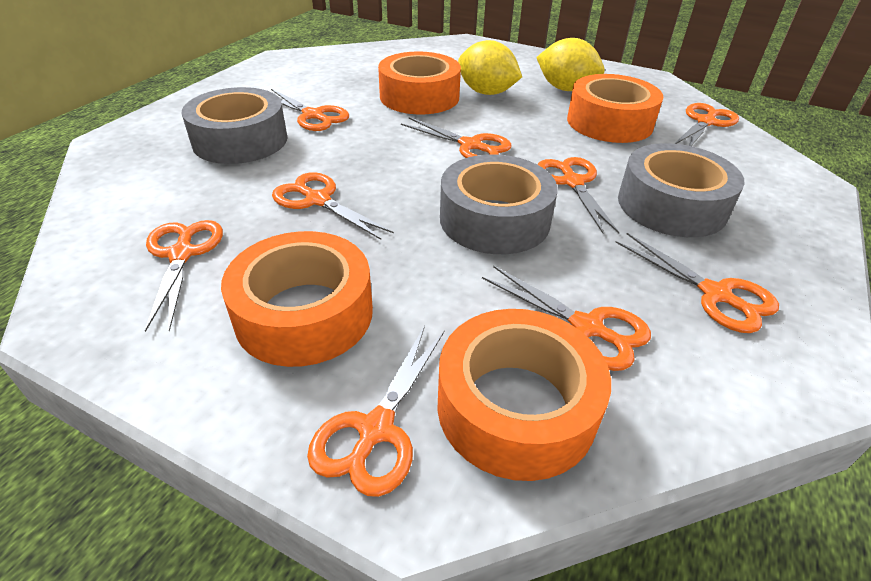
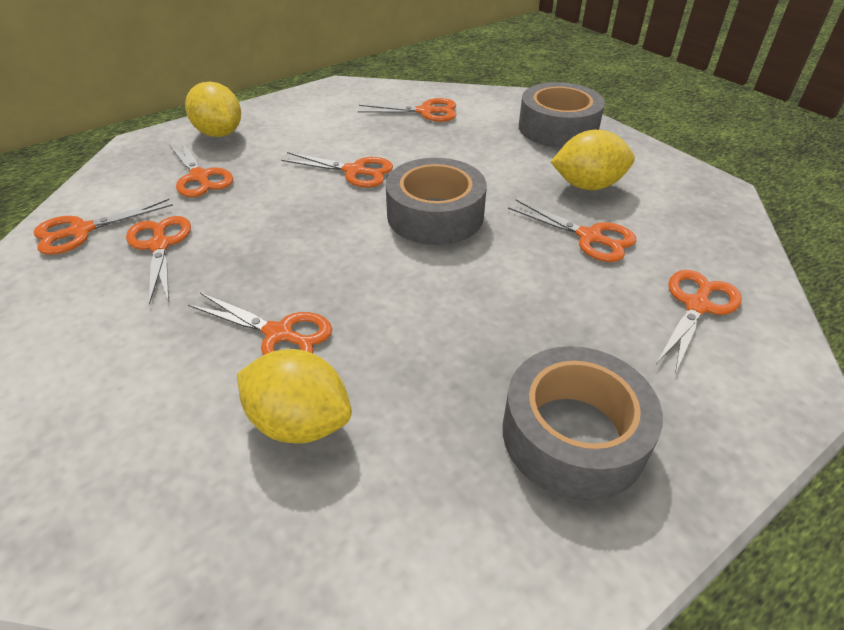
orange scissors: [145,220,223,332] [271,89,349,131] [272,172,394,240] [307,326,445,497] [401,117,512,158] [482,266,651,371] [537,157,620,234] [615,233,779,333] [675,103,739,146] = 9 -> [33,199,173,255] [126,216,191,305] [169,140,233,197] [188,293,332,355] [281,152,393,188] [358,98,456,122] [508,200,636,262] [656,270,742,374] = 8
orange tape: [221,231,373,367] [378,51,461,115] [437,309,611,481] [567,74,663,143] = 4 -> none = 0
yellow lemon: [458,40,522,95] [536,38,605,91] = 2 -> [185,82,241,137] [237,349,352,444] [551,130,635,190] = 3

